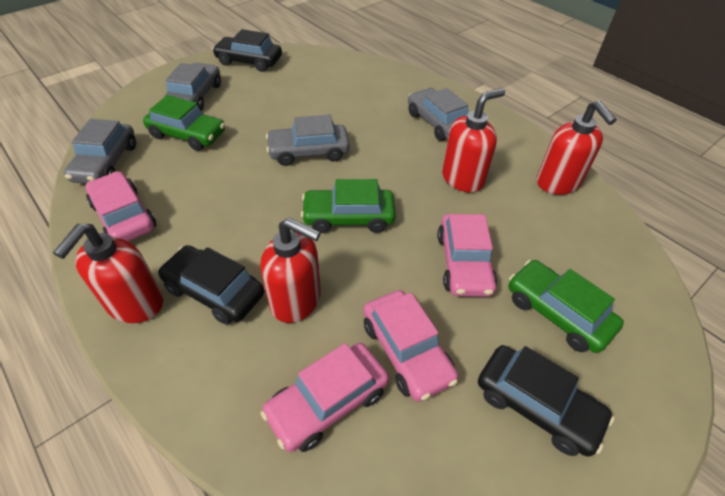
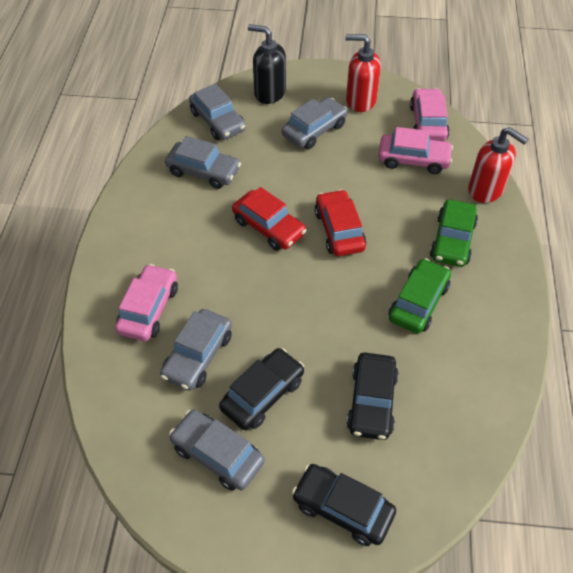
black soap dispenser: none = 0 -> [248,24,286,104] = 1
green car: [143,95,225,151] [301,179,396,233] [508,260,624,353] = 3 -> [389,258,451,334] [430,199,478,267] = 2
grey car: [64,119,136,184] [163,63,221,110] [266,115,350,166] [408,88,469,141] = 4 -> [160,309,232,391] [165,136,241,189] [169,410,265,491] [189,84,246,140] [282,97,348,149] = 5
pink car: [85,171,156,241] [261,343,389,452] [363,290,458,402] [437,214,497,297] = 4 -> [115,264,178,341] [378,127,453,174] [410,88,450,141] = 3
red car: none = 0 -> [232,187,306,251] [315,189,367,256] = 2
red soap dispenser: [53,224,163,323] [260,218,321,323] [442,88,505,193] [537,100,616,195] = 4 -> [345,34,381,112] [468,127,529,203] = 2

